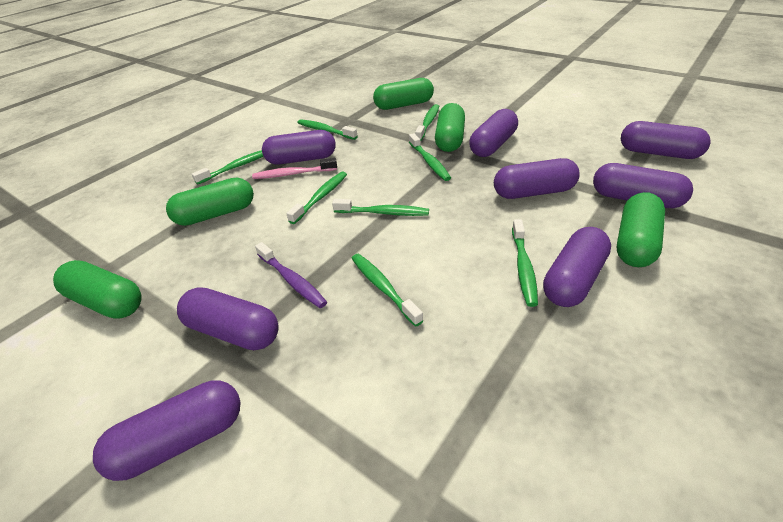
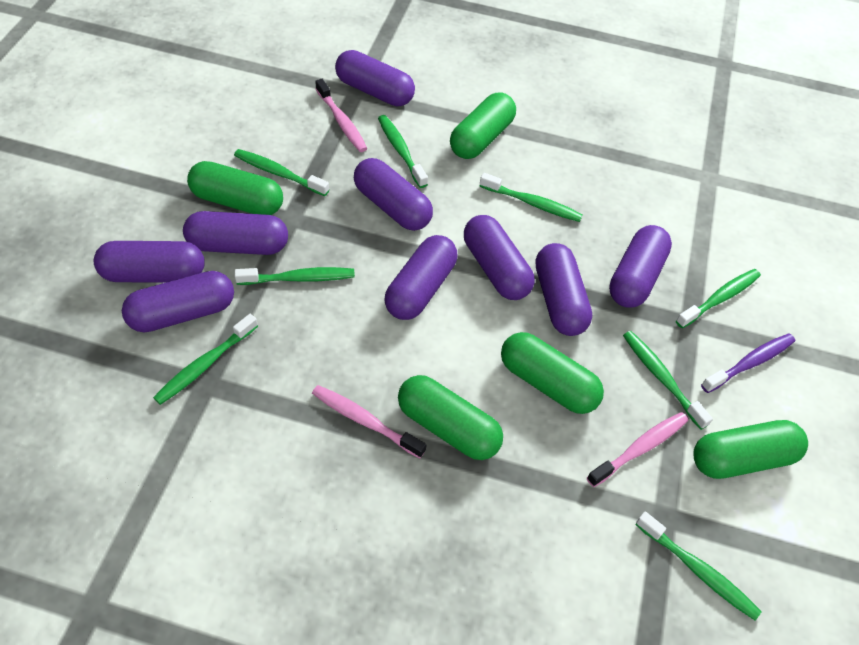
pink toothbrush: [252,158,337,179] = 1 -> [312,385,426,458] [315,79,367,152] [587,412,688,487] = 3
purple capsule: [93,380,241,481] [177,287,279,350] [262,130,336,165] [469,109,518,157] [494,158,579,199] [543,227,611,307] [593,163,693,208] [621,121,711,159] = 8 -> [94,241,205,283] [122,271,234,332] [183,211,288,255] [335,50,415,106] [354,158,433,231] [384,235,457,320] [464,215,535,300] [536,243,592,336] [609,225,672,308] = 9

